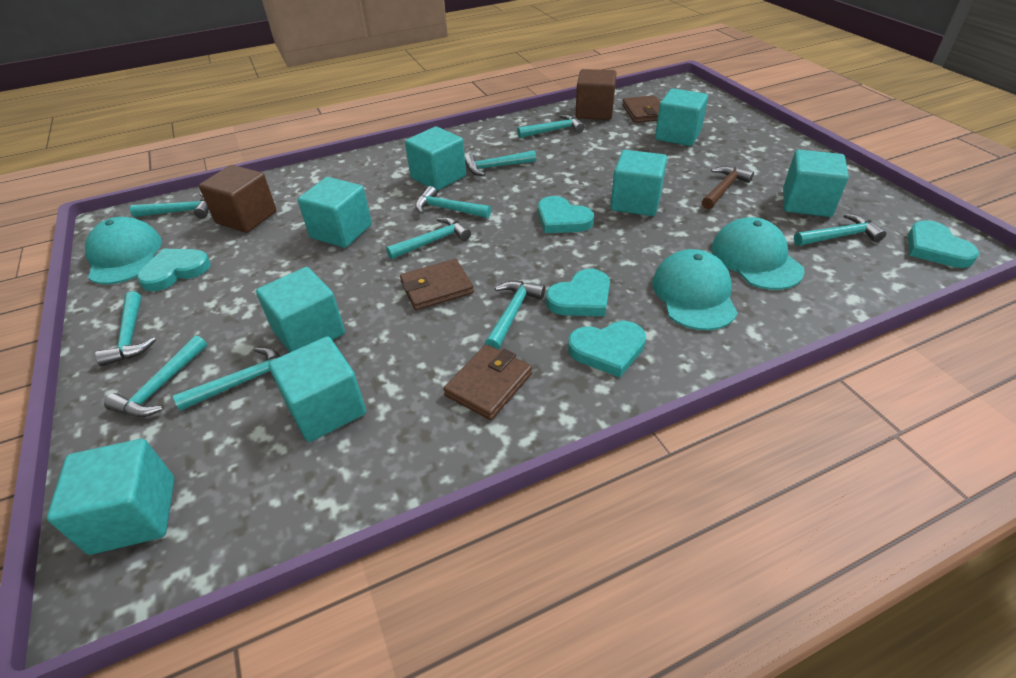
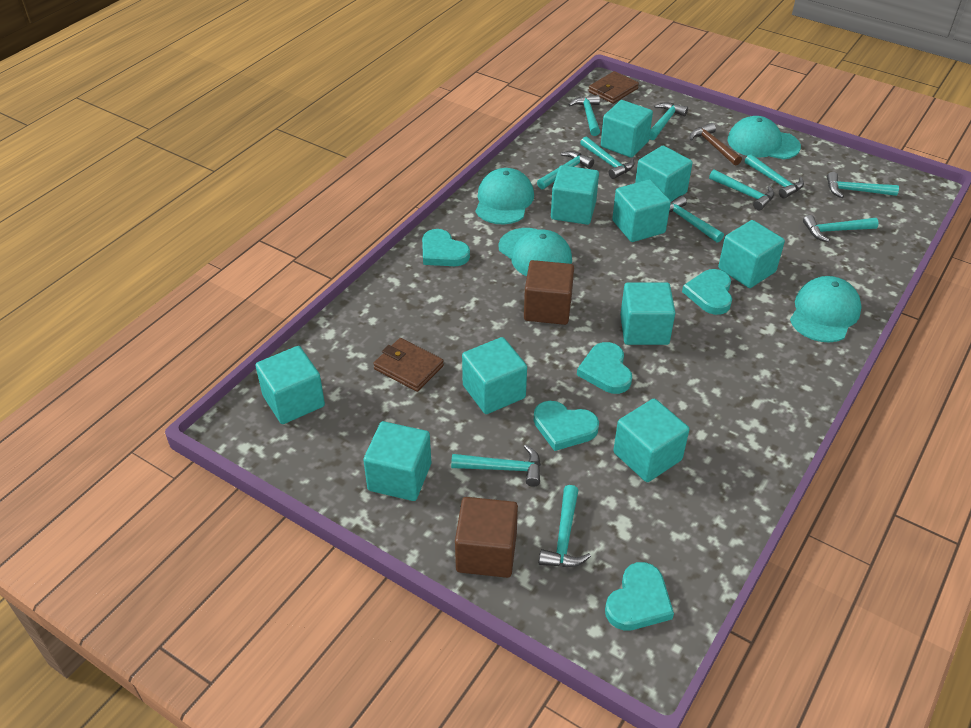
brown wallet: [400,259,474,310] [443,344,532,420] [622,95,660,123] = 3 -> [373,338,444,392] [588,71,639,104] = 2
turquoise cap: [85,217,162,284] [652,249,738,330] [711,217,805,290] = 3 -> [476,168,534,224] [498,228,572,276] [728,116,801,159] [790,276,862,342] = 4
turquoise cube: [47,439,175,555] [256,267,345,352] [268,337,366,442] [298,177,372,248] [405,127,466,191] [610,150,667,216] [655,88,708,146] [783,150,849,217] = 8 -> [255,346,325,424] [363,421,431,501] [462,337,527,414] [551,165,599,225] [601,100,653,158] [612,179,671,242] [613,398,689,482] [620,282,675,345] [635,146,693,202] [718,220,785,288] = 10
turquoise hammer: [95,291,156,366] [104,335,207,417] [130,193,209,219] [173,347,281,411] [386,217,471,259] [415,186,491,218] [465,150,536,176] [485,281,545,350] [517,114,585,138] [794,213,886,246] = 10 -> [451,445,541,487] [537,151,594,189] [539,485,591,567] [569,95,600,136] [580,137,634,179] [649,102,688,140] [669,196,724,243] [709,170,774,211] [745,154,804,199] [803,215,879,242] [827,172,899,198] = 11

